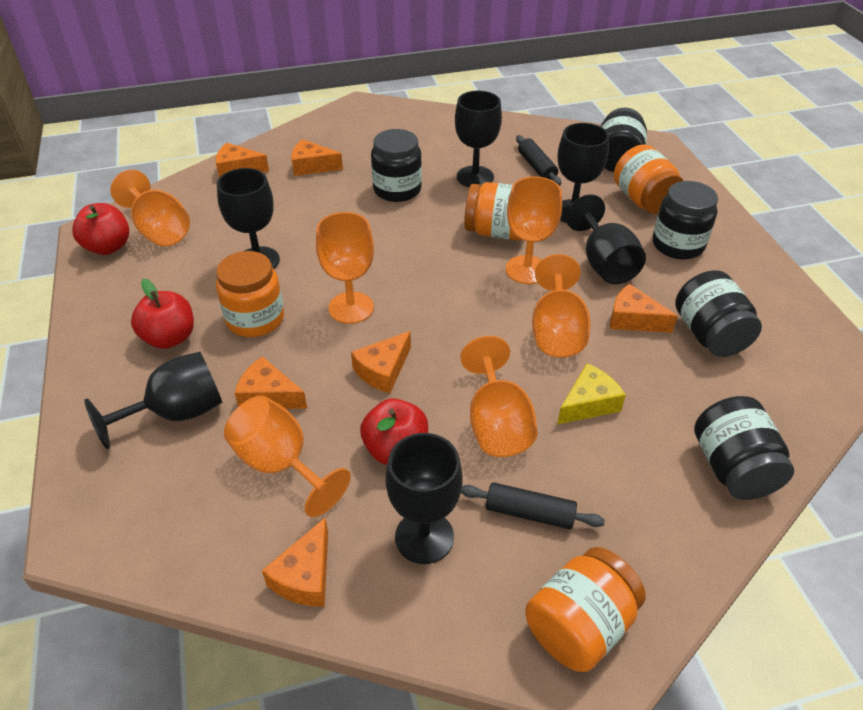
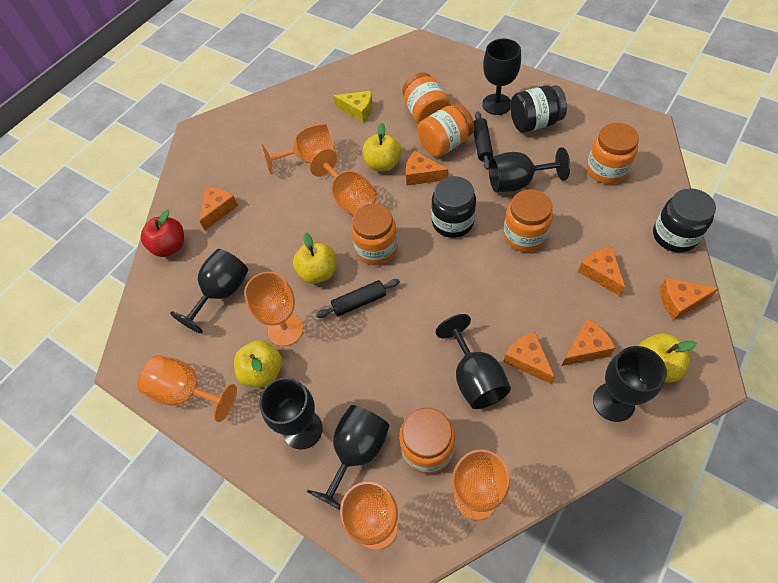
black goblet: [84,352,222,449] [217,168,280,269] [386,433,463,564] [455,91,502,187] [558,123,609,223] [566,194,646,284] = 6 -> [170,249,248,334] [259,377,322,450] [307,405,389,510] [436,314,511,409] [482,39,521,115] [489,147,570,192] [593,346,667,422] = 7
black jar: [371,129,422,202] [600,108,647,172] [653,181,718,259] [675,270,762,357] [694,396,794,500] = 5 -> [431,176,476,238] [510,85,567,133] [653,188,716,252] = 3
orange jar: [216,251,284,337] [464,182,521,240] [525,547,646,672] [614,144,684,214] = 4 -> [351,204,398,265] [399,408,455,474] [403,72,451,124] [417,103,474,157] [503,189,553,252] [587,123,639,184] = 6
red apple: [72,203,129,255] [131,279,194,349] [360,398,428,465] = 3 -> [141,210,184,257] = 1
yellow apple: none = 0 -> [234,340,282,387] [293,232,336,284] [363,123,401,171] [638,333,697,383] = 4

